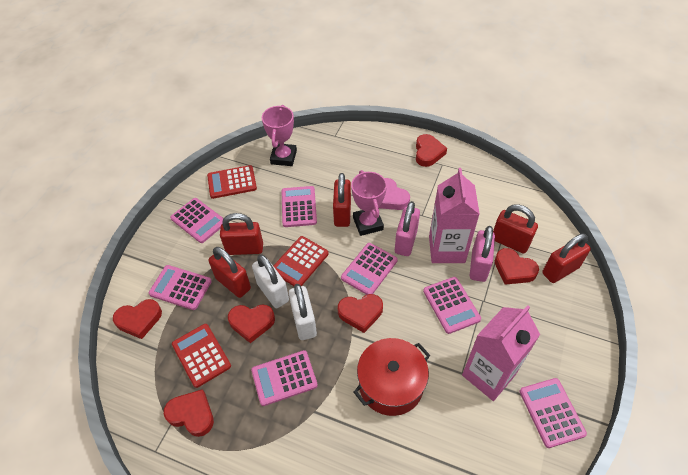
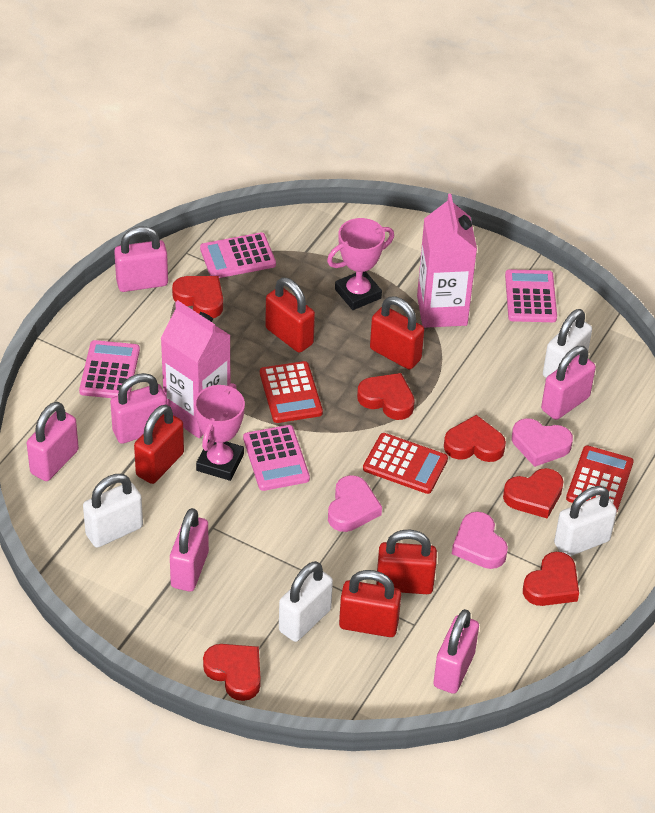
pink calculator: [149,265,212,310] [170,198,224,243] [251,350,318,406] [282,186,317,227] [341,243,398,295] [423,277,481,334] [520,378,587,448] = 7 -> [79,340,140,398] [200,232,276,278] [243,425,310,491] [505,269,557,322] = 4
pink heart: [379,178,410,210] = 1 -> [328,475,382,532] [452,512,508,569] [512,418,573,467] = 3
pink padlock: [395,201,420,256] [470,226,495,282] = 2 -> [27,402,79,481] [110,373,167,444] [114,226,168,292] [170,508,209,592] [433,609,479,694] [541,346,596,420] = 6
red pot: [353,338,430,416] = 1 -> none = 0
white padlock: [252,254,289,308] [289,284,317,340] = 2 -> [83,474,143,548] [279,561,333,642] [543,309,592,378] [554,486,617,556] = 4

